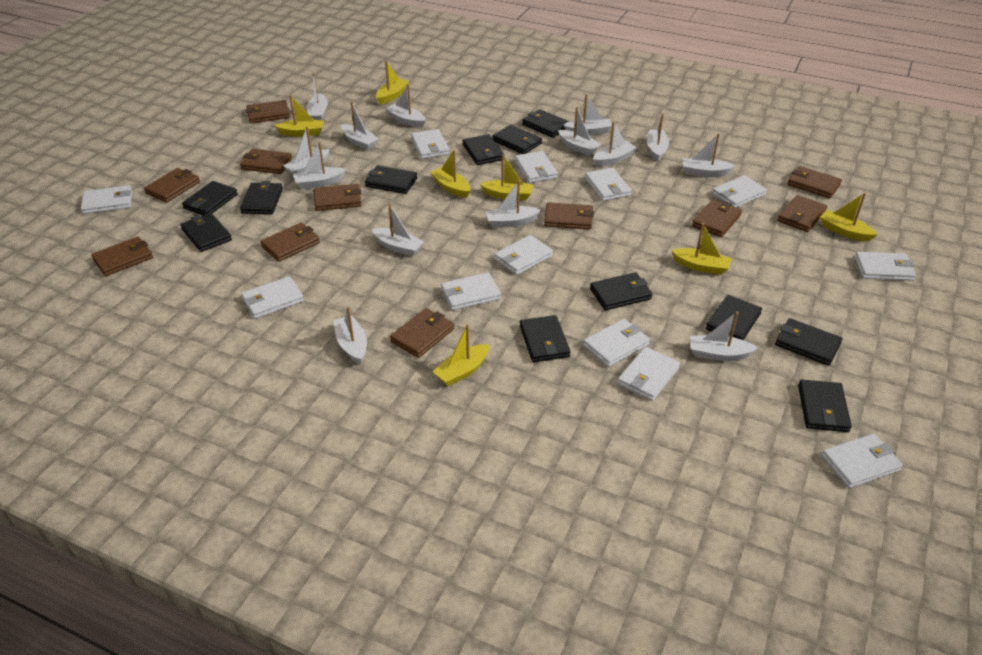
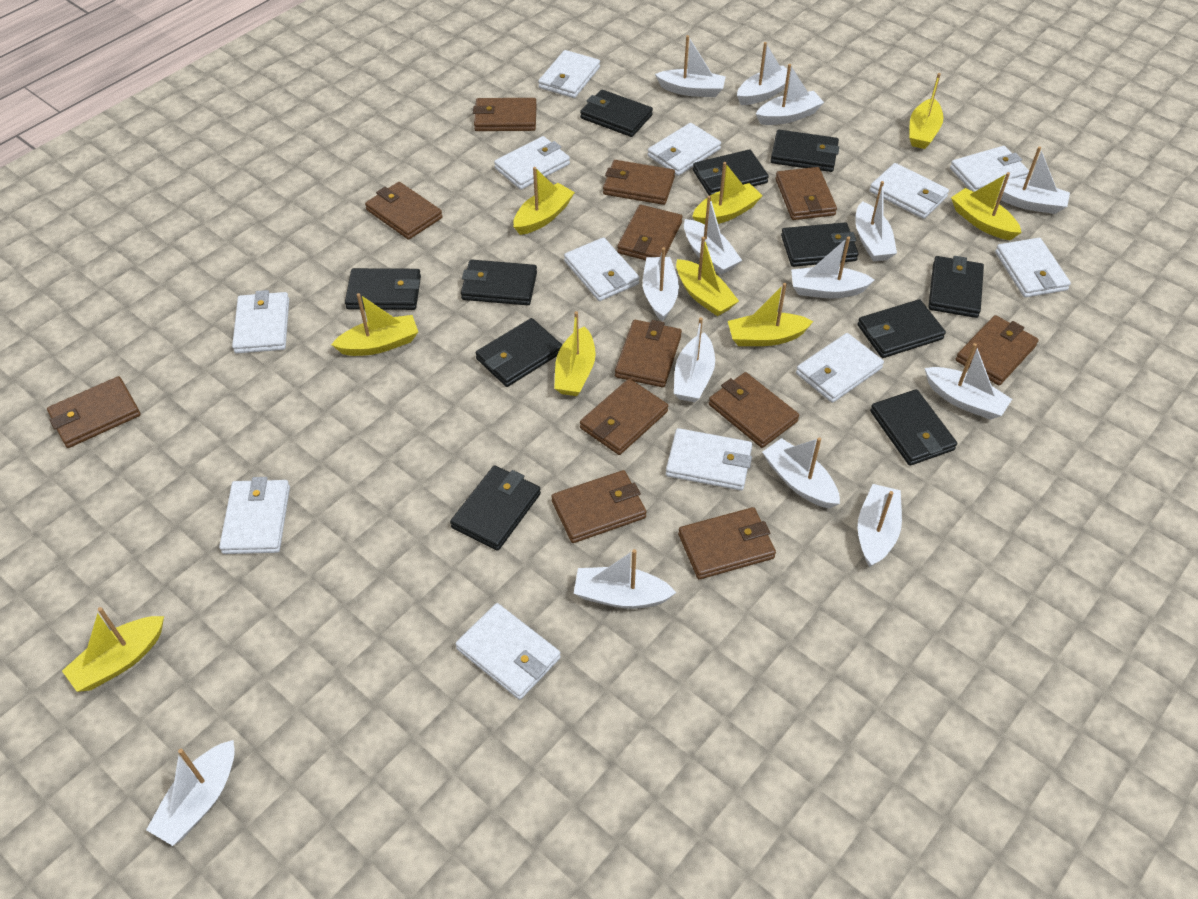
black wallet: [180,213,232,252] [182,181,238,215] [240,181,283,214] [365,166,417,194] [463,134,504,165] [492,125,542,154] [520,315,571,362] [522,109,570,138] [590,272,652,310] [706,295,762,340] [775,318,843,366] [798,380,852,432] = 12 -> [345,268,421,310] [450,465,541,551] [461,259,537,305] [476,318,562,387] [580,90,653,137] [693,149,769,196] [771,130,839,172] [781,223,859,267] [858,299,946,358] [870,389,957,466] [928,256,984,318] = 11
brown wallet: [91,236,153,276] [144,168,200,203] [240,149,292,174] [246,100,290,123] [260,223,320,262] [314,184,361,211] [390,308,454,358] [544,202,594,230] [692,199,742,237] [777,195,827,232] [787,166,842,199] = 11 -> [47,376,141,448] [365,182,443,240] [473,98,537,131] [551,470,646,543] [580,379,668,455] [603,160,675,205] [615,320,682,387] [617,205,683,260] [678,507,776,579] [709,372,799,448] [775,167,837,220] [956,315,1039,385] = 12
yellow boat: [274,95,324,137] [376,61,409,104] [430,150,470,198] [432,324,490,386] [480,154,534,200] [671,223,732,275] [820,193,878,242] = 7 -> [62,607,164,692] [331,293,418,356] [513,167,575,235] [554,311,596,396] [676,237,739,316] [692,162,763,224] [728,283,814,346] [909,73,944,149] [951,172,1022,240] = 9

